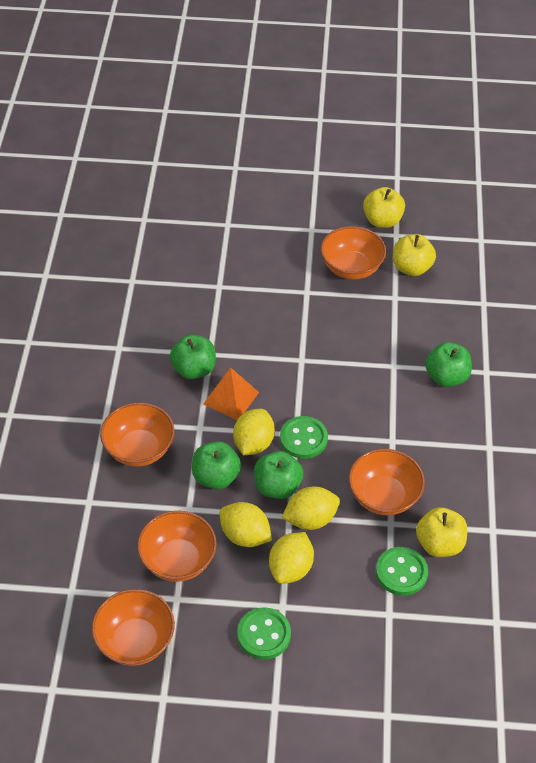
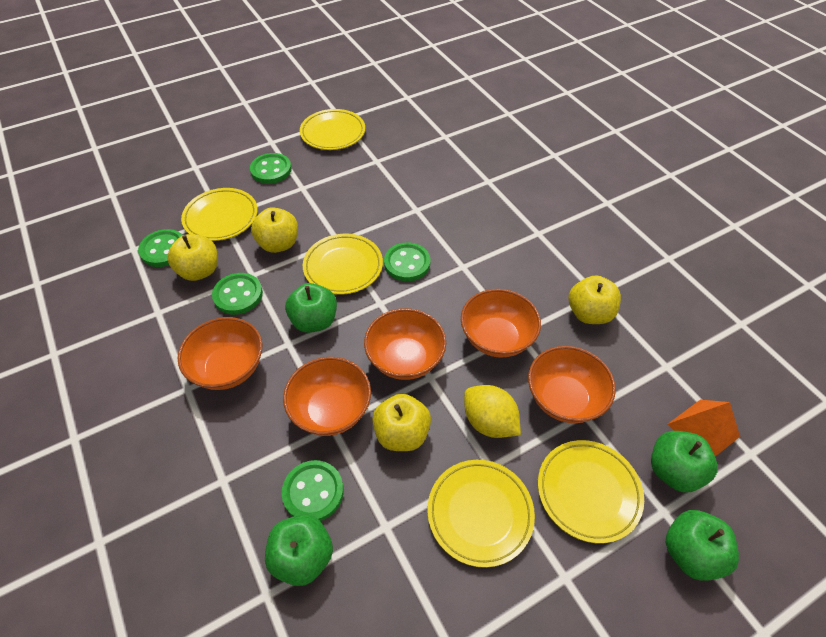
green button: [237,607,291,660] [280,416,328,459] [376,547,428,596] = 3 -> [138,229,183,267] [212,273,263,315] [250,153,292,184] [282,460,344,521] [384,242,430,281] = 5
yellow apple: [363,187,405,228] [393,234,436,276] [416,507,467,557] = 3 -> [167,234,218,281] [251,207,298,253] [372,394,431,451] [569,275,621,324] = 4
yellow lemon: [219,502,272,547] [233,409,275,455] [269,532,314,584] [282,486,340,530] = 4 -> [464,385,521,438] = 1
yellow plate: none = 0 -> [181,188,258,241] [300,109,365,150] [303,234,383,295] [427,460,535,568] [538,440,644,543] = 5

